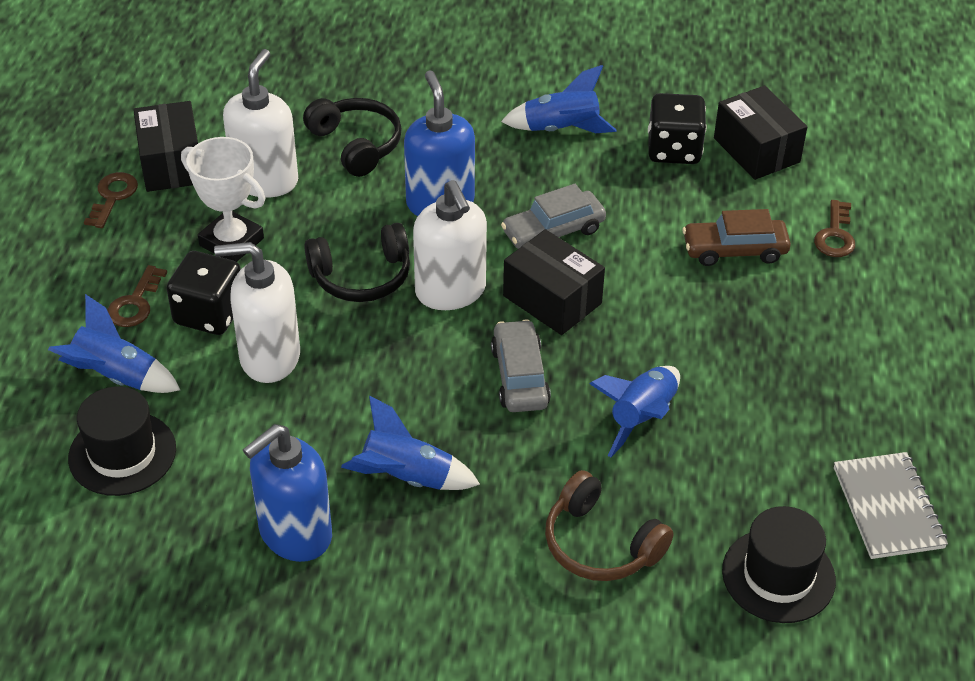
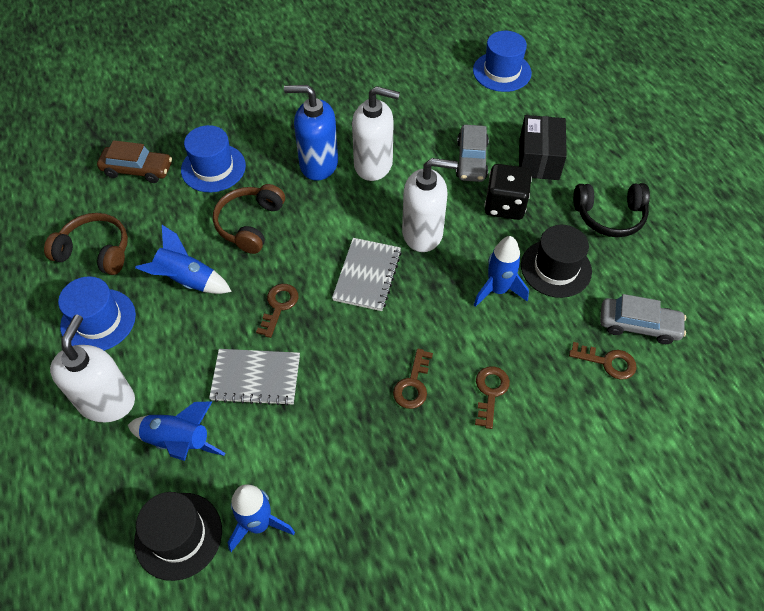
black box: [133,101,198,192] [503,229,605,335] [714,86,807,180] = 3 -> [519,115,567,180] = 1
black dice: [167,251,241,335] [648,93,706,164] = 2 -> [484,164,532,220] = 1
black headphones: [303,98,402,177] [304,223,410,302] = 2 -> [573,183,650,237] = 1
blue hat: none = 0 -> [58,276,136,351] [181,125,246,192] [473,31,532,92] = 3
blue soap dispenser: [243,424,332,562] [404,70,475,216] = 2 -> [284,85,338,180] = 1
brown headphones: [545,470,673,581] = 1 -> [44,213,128,275] [213,184,285,254] = 2
brown key: [84,172,138,228] [107,265,167,327] [814,200,855,257] = 3 -> [256,284,299,338] [393,349,433,409] [475,366,510,429] [569,342,637,380] = 4
grey notebook: [834,452,948,559] = 1 -> [209,349,300,406] [332,238,402,311] = 2
white trophy: [181,137,265,262] = 1 -> none = 0

